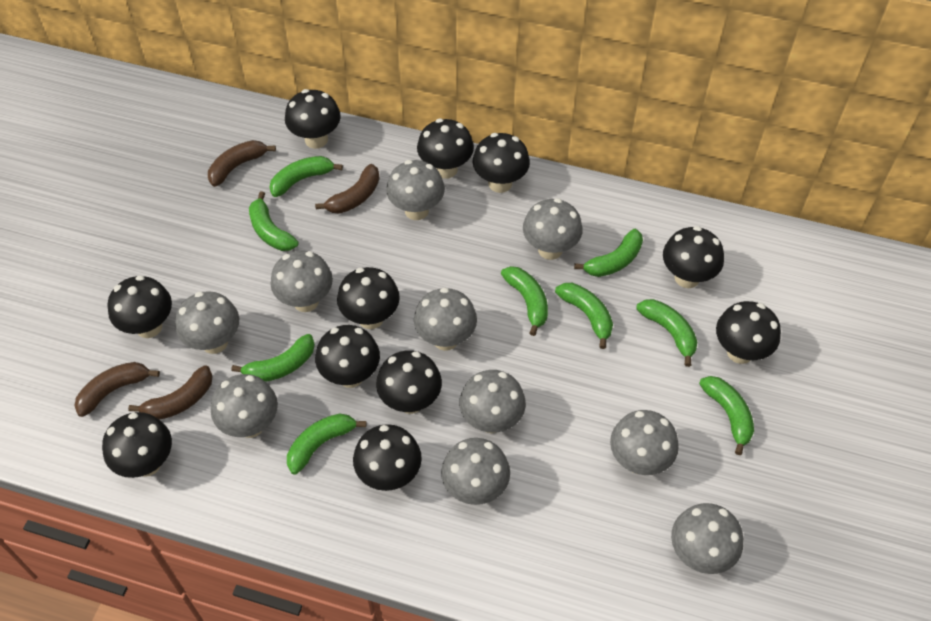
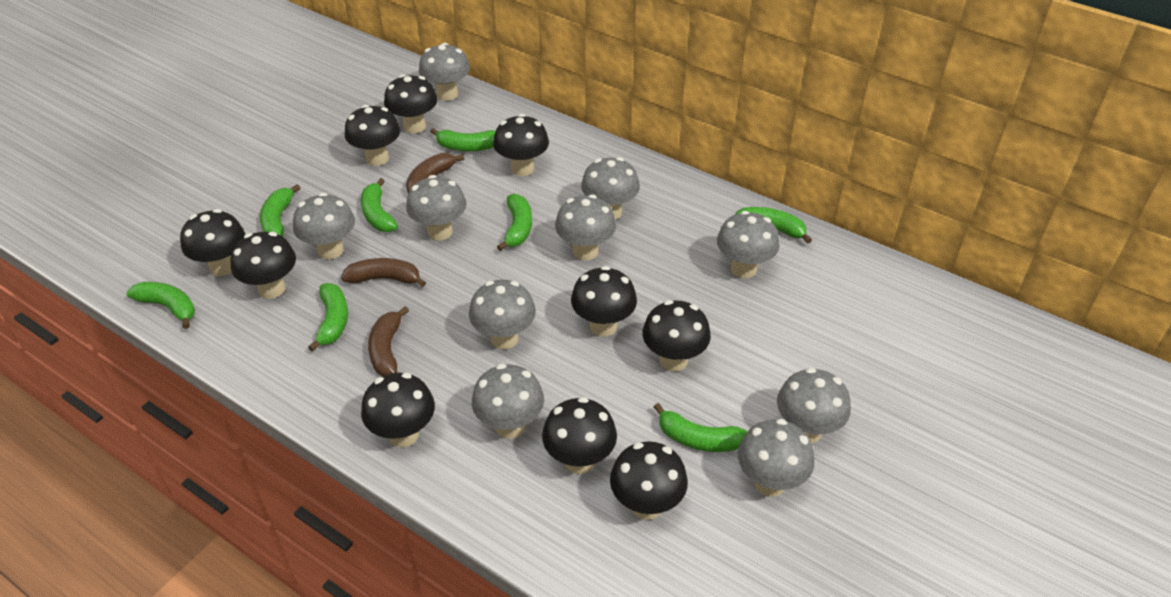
black mushroom: [102,412,172,478] [108,275,172,338] [285,89,341,149] [315,325,380,388] [337,267,400,329] [353,424,422,491] [376,350,442,414] [417,119,474,179] [473,133,530,193] [663,226,724,288] [716,301,781,364] = 11 -> [180,209,245,276] [230,232,296,299] [345,105,400,166] [361,373,435,447] [384,75,438,134] [493,114,549,176] [542,397,617,474] [571,266,637,337] [610,441,688,520] [642,300,711,371] = 10
brown banana: [74,362,160,417] [128,365,213,420] [208,140,276,187] [315,164,380,214] = 4 -> [341,258,426,287] [368,306,409,376] [406,153,464,193] = 3
green banana: [231,334,315,382] [249,191,298,251] [269,156,343,197] [287,414,366,475] [501,266,548,336] [555,283,613,349] [574,229,643,277] [636,299,697,367] [699,376,754,455] = 9 -> [127,282,195,329] [260,184,301,237] [308,283,348,352] [361,178,398,232] [430,128,495,151] [497,194,532,251] [654,403,747,452] [735,207,812,244] = 8

